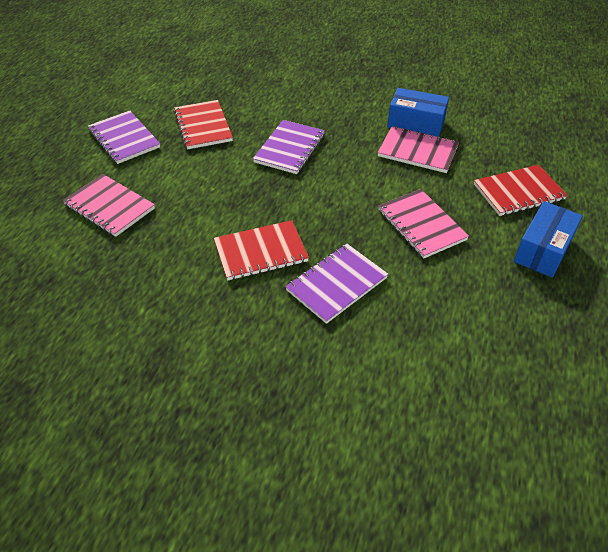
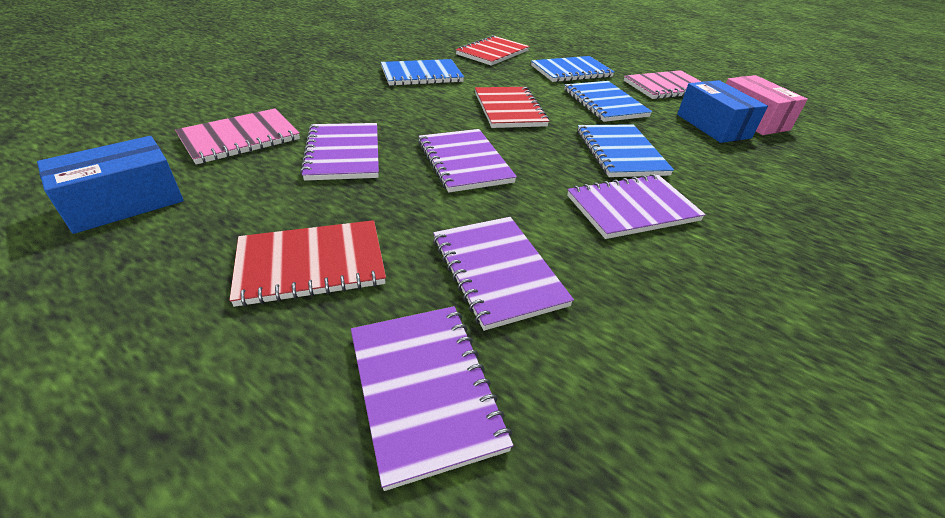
blue notebook: none = 0 -> [381,59,464,86] [531,56,615,82] [564,81,652,122] [577,124,674,177] = 4
pink box: none = 0 -> [726,75,808,135] = 1
pink notebook: [63,174,155,237] [377,126,459,173] [378,189,469,258] = 3 -> [175,108,300,165] [624,70,702,99] = 2
purple notebook: [88,111,160,164] [253,120,325,174] [285,244,388,324] = 3 -> [300,123,379,181] [351,306,513,491] [418,129,517,192] [433,217,574,331] [567,174,706,239] = 5

